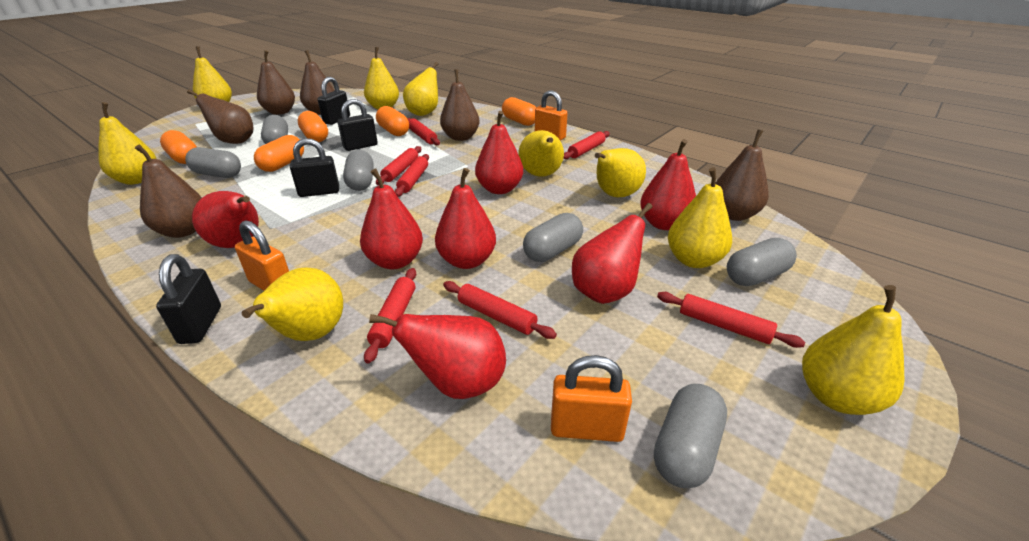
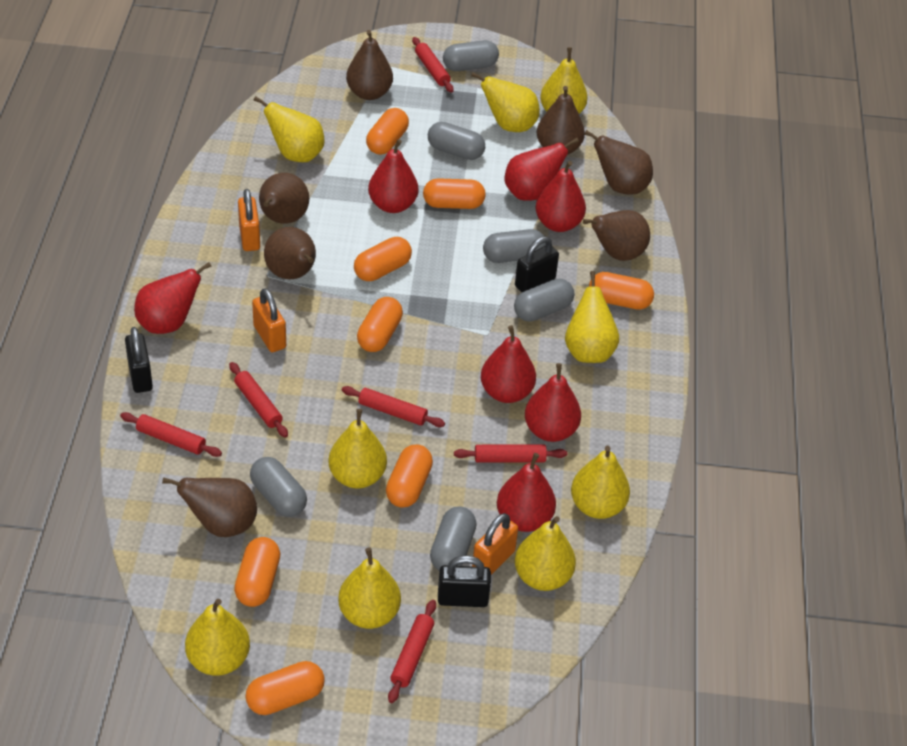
black padlock: [156,254,221,344] [290,138,339,197] [318,77,350,125] [337,99,378,151] = 4 -> [125,327,153,393] [438,555,491,607] [515,236,559,292] = 3
brown pear: [135,145,202,238] [187,89,253,144] [257,50,295,115] [300,50,335,115] [440,69,480,141] [715,130,769,221] = 6 -> [162,477,257,537] [259,173,309,224] [264,227,316,279] [346,30,393,100] [537,86,585,155] [583,210,650,261] [584,130,653,195] = 7
orange capsule: [160,130,197,164] [254,135,304,172] [298,111,328,142] [376,106,409,136] [502,97,536,126] = 5 -> [234,537,280,607] [246,661,325,715] [354,237,412,281] [357,297,403,352] [366,108,409,155] [386,444,433,507] [423,178,486,209] [589,272,654,310] = 8
red rolling pin: [364,268,416,364] [376,146,421,185] [395,154,429,197] [407,118,440,145] [443,281,557,339] [563,131,610,159] [657,292,805,348] = 7 -> [120,412,222,457] [229,362,288,438] [342,386,445,427] [388,600,436,703] [412,37,454,93] [454,445,567,462] = 6

